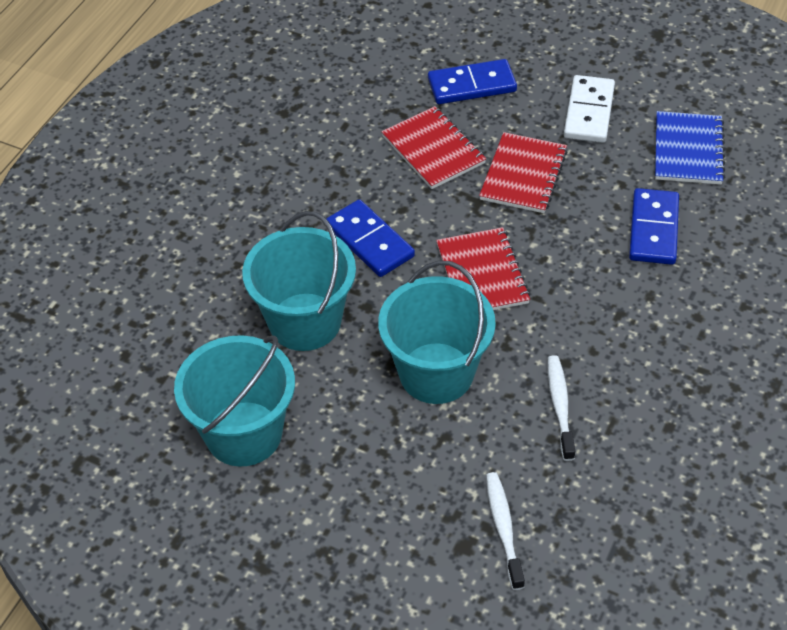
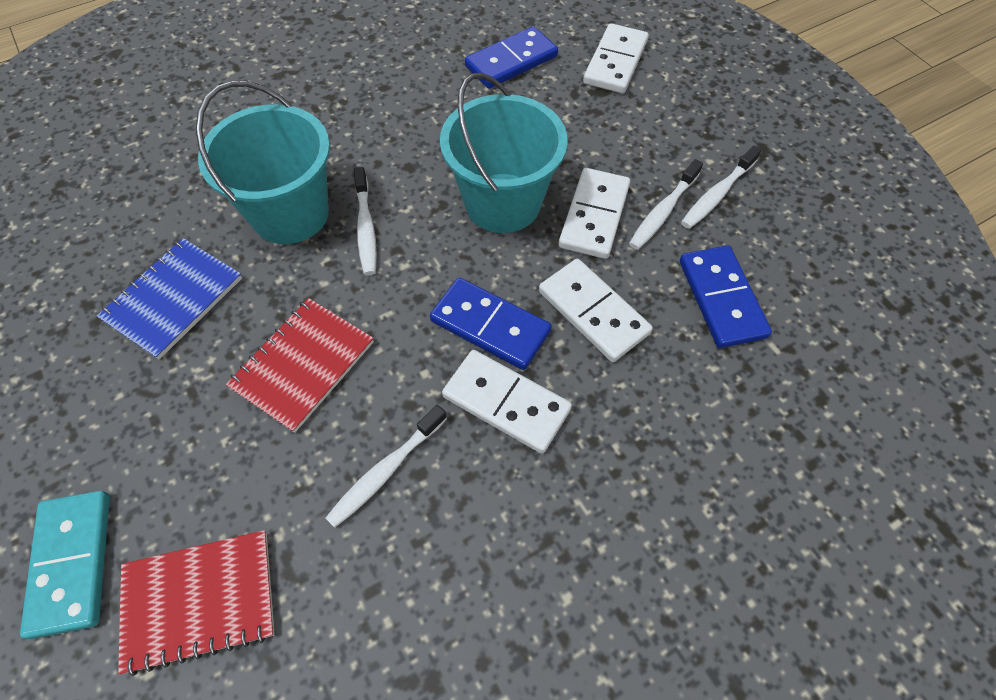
red notebook: [381,106,486,189] [436,227,531,310] [479,132,568,213] = 3 -> [118,530,275,676] [226,298,374,433] = 2
turquoise bucket: [174,335,295,467] [242,211,356,351] [378,261,496,404] = 3 -> [196,81,330,244] [440,72,568,233] = 2
turquoise domino: none = 0 -> [20,491,110,639] = 1
white domino: [564,75,615,143] = 1 -> [442,350,572,454] [539,259,653,362] [559,168,630,259] [583,23,649,93] = 4
white toothbrush: [486,472,525,590] [548,355,575,461] = 2 -> [325,405,447,528] [354,167,377,275] [629,159,703,250] [681,146,761,229] = 4

